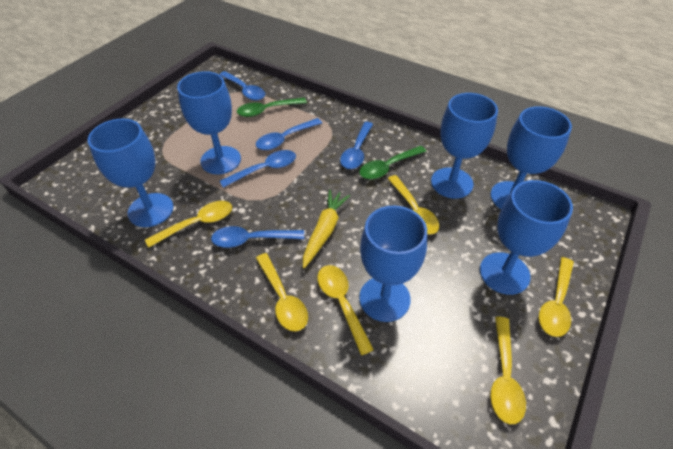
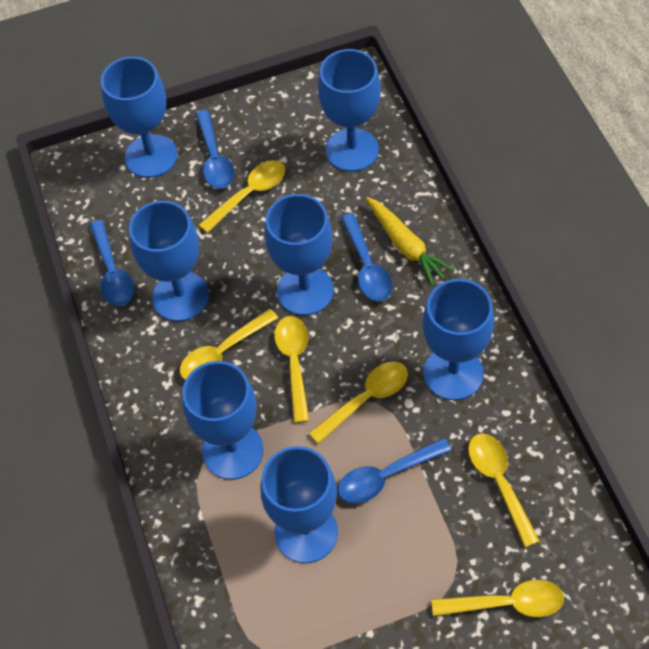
blue goblet: [88,118,173,227] [177,71,241,174] [359,205,427,322] [431,93,498,198] [480,180,573,295] [490,106,572,209] = 6 -> [101,56,178,178] [129,201,209,321] [182,361,264,480] [260,446,338,563] [265,194,334,315] [318,49,381,172] [423,279,494,400] = 7
blue spoon: [211,226,304,248] [219,71,265,101] [220,150,296,188] [256,118,322,150] [340,122,373,169] = 5 -> [90,220,134,306] [196,110,235,189] [338,438,452,504] [341,213,392,302] = 4
green spoon: [237,98,307,117] [359,146,427,180] = 2 -> none = 0

